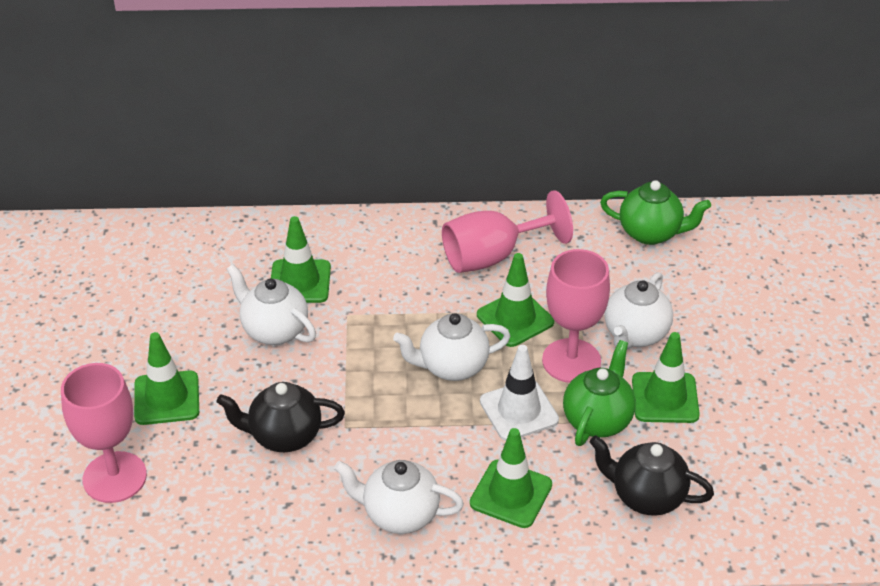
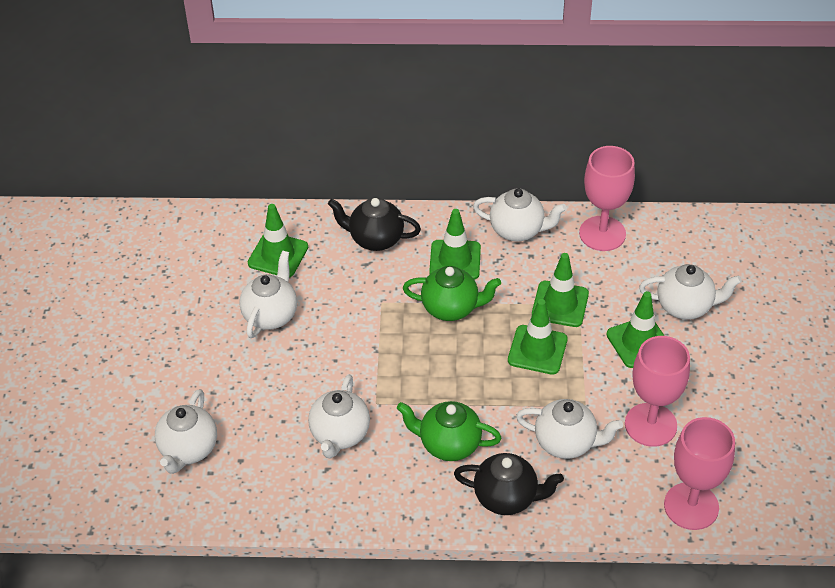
white teapot: [227,264,316,345] [334,460,464,534] [393,313,511,381] [604,272,673,349] = 4 -> [155,389,217,474] [239,250,297,338] [308,375,370,459] [473,188,567,242] [516,399,623,459] [639,264,742,319] = 6
white traffic cone: [480,345,559,441] = 1 -> none = 0

